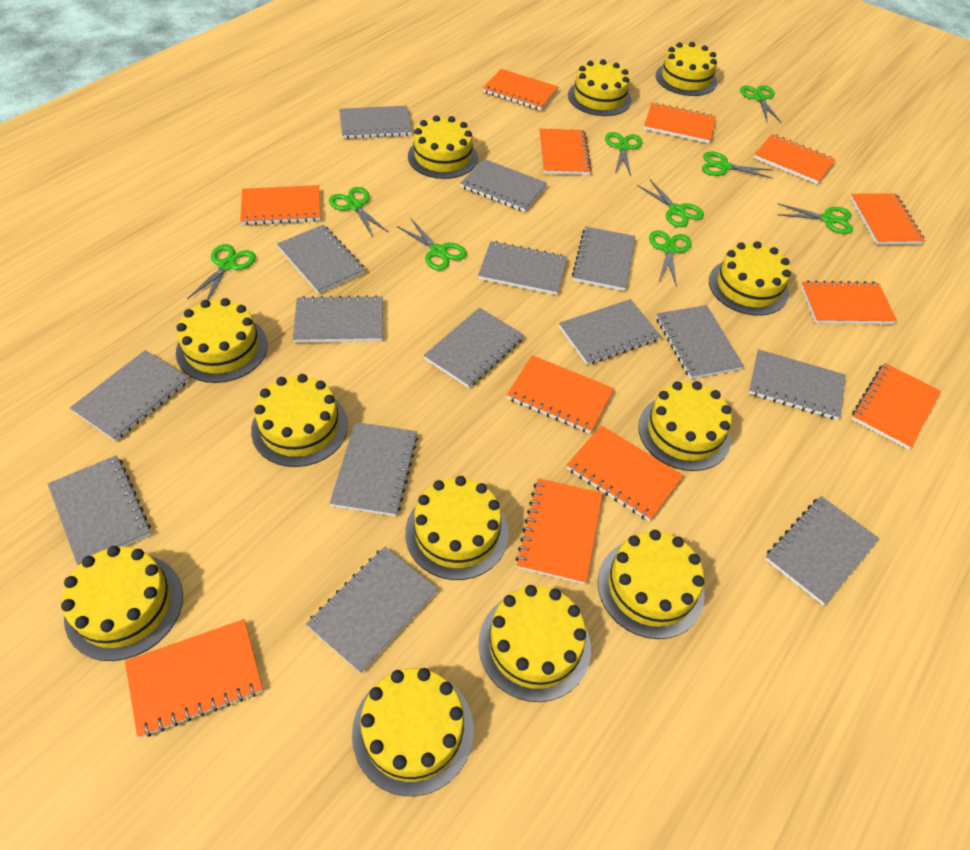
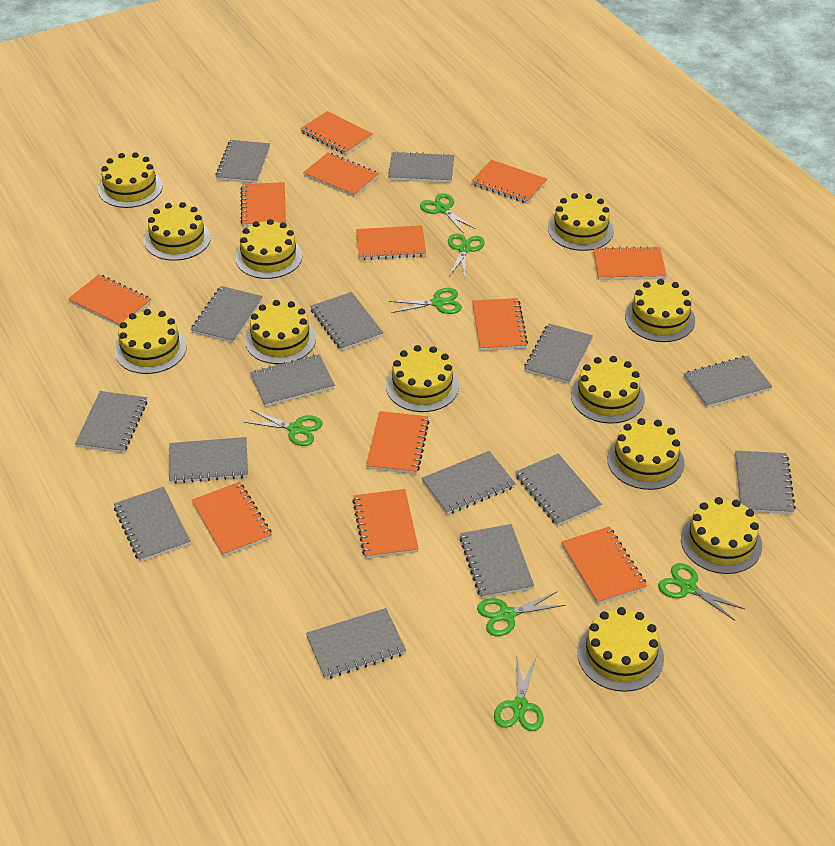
green scissors: [187,244,256,300] [329,187,389,237] [397,219,467,271] [605,132,642,176] [637,179,704,227] [649,230,691,287] [702,152,773,179] [740,85,781,122] [777,203,853,234] = 9 -> [244,409,322,446] [389,288,462,314] [420,193,476,234] [448,233,485,279] [477,591,566,636] [494,655,544,731] [658,563,745,621] = 7

